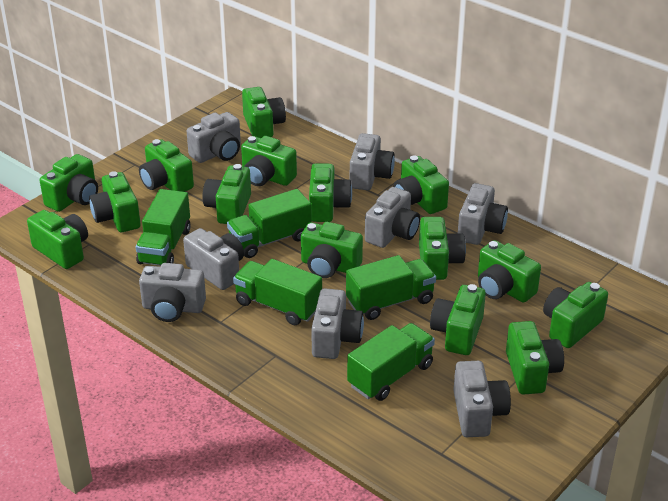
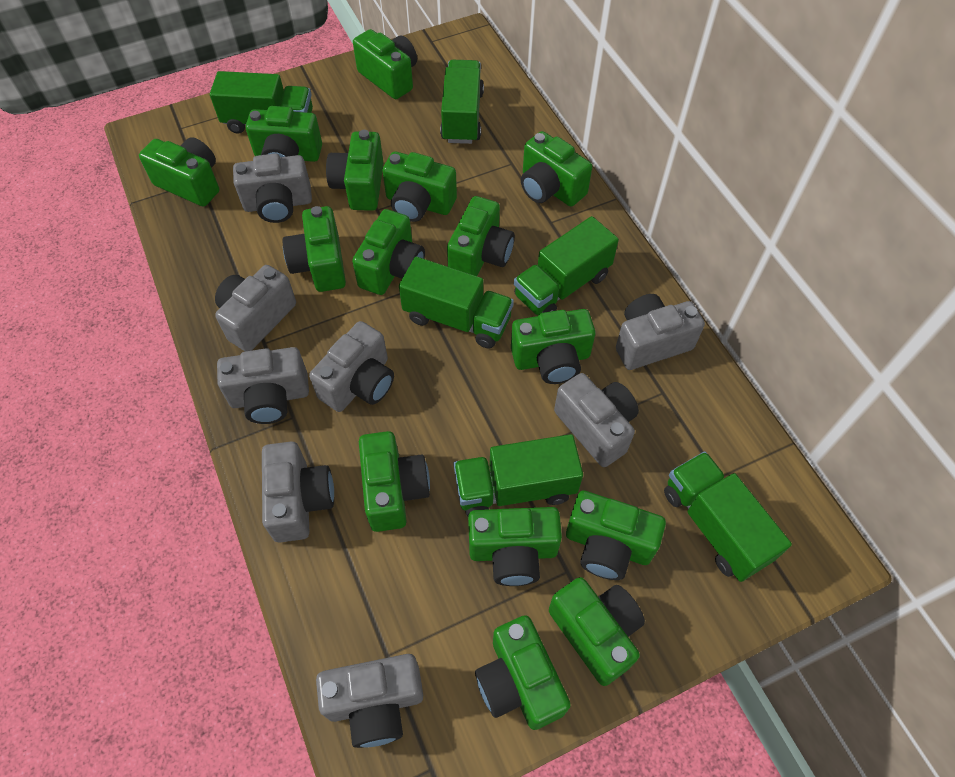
green truck: [136,189,191,266] [227,189,312,258] [233,259,322,325] [346,255,436,320] [347,323,435,401] = 5 -> [210,71,313,134] [399,257,514,348] [440,60,484,144] [454,434,583,517] [514,216,619,315] [664,451,792,582] = 6

